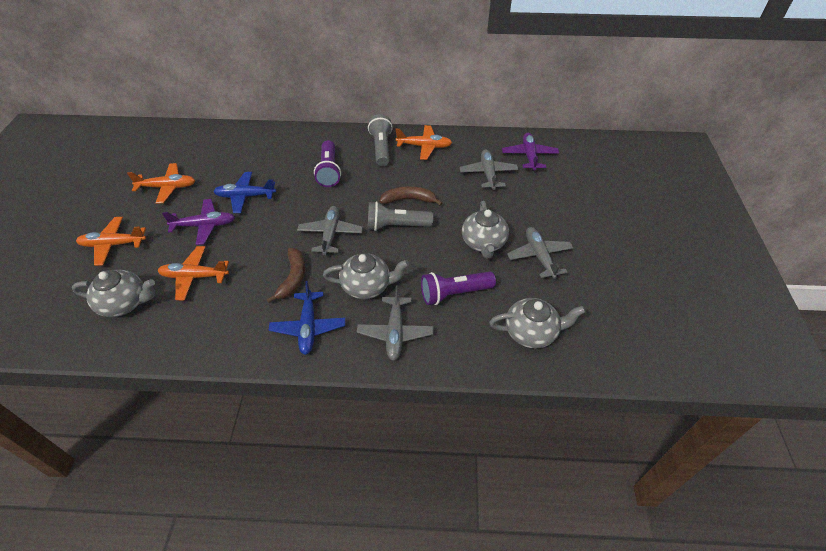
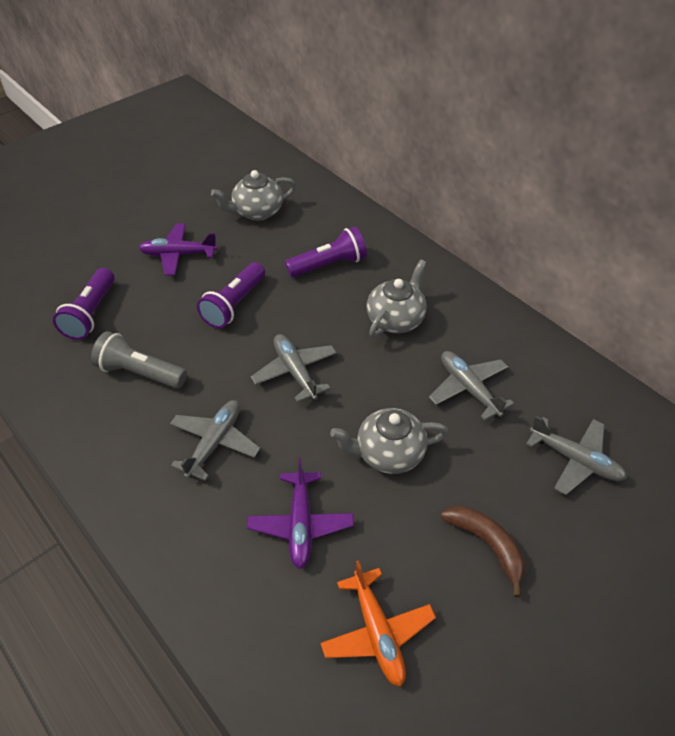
blue plane: [213,172,276,213] [269,281,345,355] = 2 -> none = 0
brown banana: [267,248,305,303] [380,186,442,206] = 2 -> [441,506,525,597] = 1
grey flashlight: [368,114,393,166] [368,201,433,231] = 2 -> [91,331,187,389] = 1
grey teapot: [72,270,155,317] [323,253,409,299] [462,201,509,259] [489,298,585,348] = 4 -> [211,170,296,221] [330,408,449,474] [367,259,427,338] = 3
orange plane: [76,217,146,266] [127,163,195,204] [157,246,229,301] [395,125,452,160] = 4 -> [321,560,436,687] = 1
purple flashlight: [314,140,341,187] [421,271,496,305] = 2 -> [53,268,115,340] [197,262,265,328] [285,227,367,278] = 3

